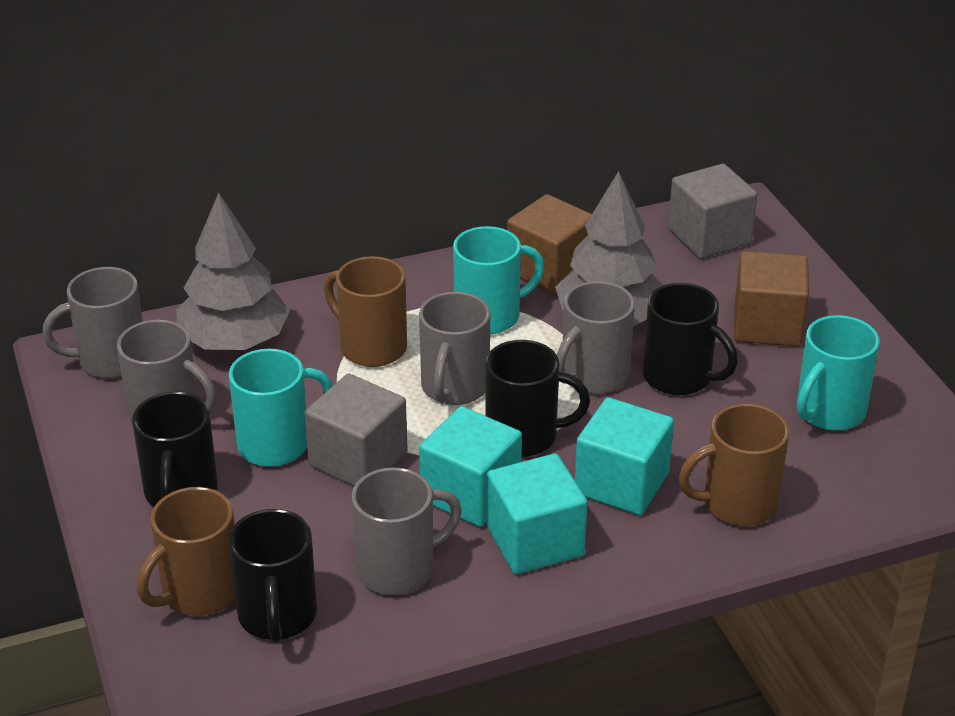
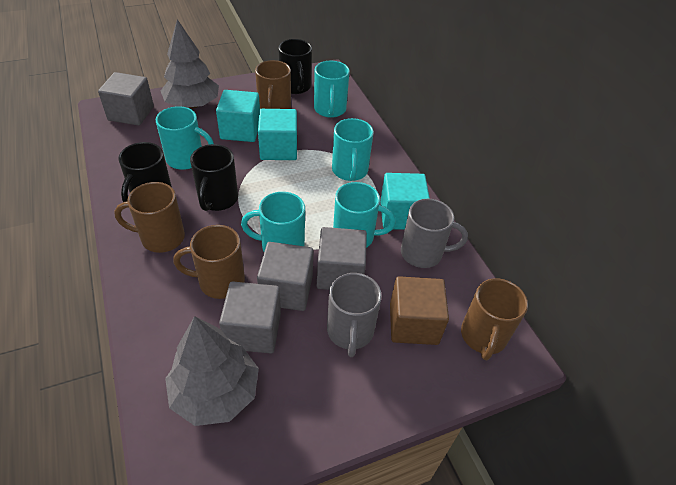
black mug: [132,392,218,507] [228,509,317,643] [485,340,590,457] [643,283,738,395] = 4 -> [118,142,172,202] [190,144,238,211] [278,39,312,94] = 3
brown cube: [507,194,592,295] [734,251,809,346] = 2 -> [390,276,449,345] = 1
brown mug: [137,487,235,616] [324,256,407,367] [678,404,789,526] = 3 -> [114,182,185,253] [173,225,245,299] [255,60,291,109] [461,278,528,360] = 4
grey cube: [305,374,408,486] [668,164,757,259] = 2 -> [98,72,154,126] [219,281,281,353] [257,242,313,311] [317,227,367,290] = 4
grey mug: [42,267,143,378] [117,320,217,425] [352,467,462,595] [419,292,490,405] [557,281,635,394] = 5 -> [327,273,382,357] [401,199,468,268] = 2
turquoise mug: [229,349,332,467] [453,226,544,334] [797,315,880,431] = 3 -> [156,106,214,170] [241,192,305,252] [314,61,350,118] [332,118,373,181] [333,182,396,248] = 5

